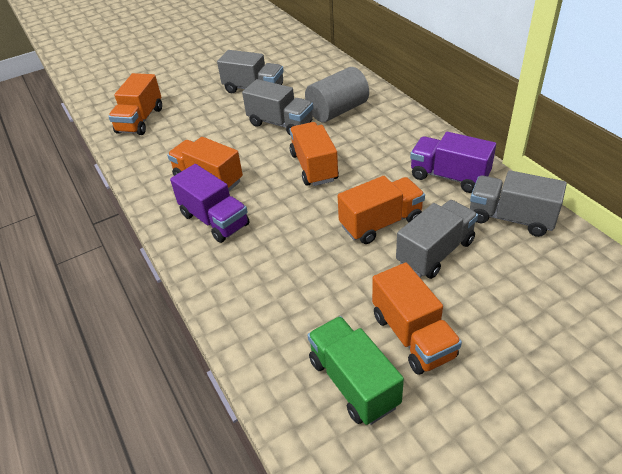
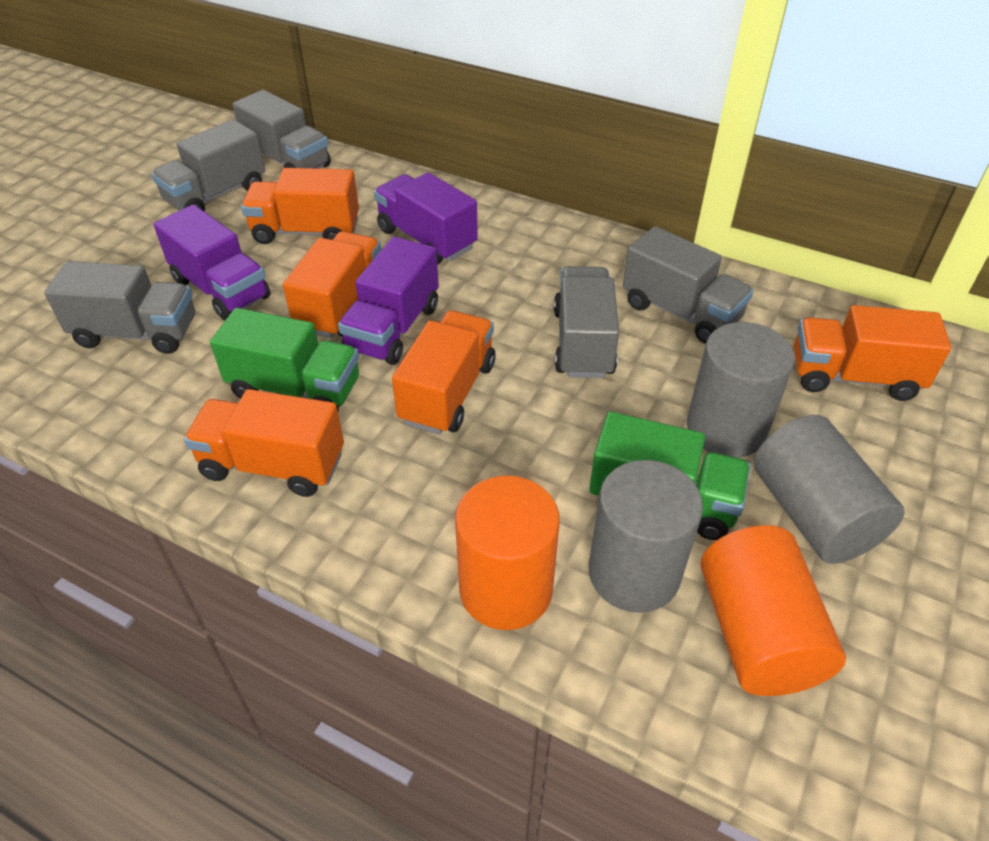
green truck: [308,316,404,425] = 1 -> [210,308,359,410] [589,411,750,540] = 2
grey cylinder: [305,67,369,122] = 1 -> [589,460,703,613] [687,322,795,458] [754,415,905,564] = 3
grey truck: [217,50,284,93] [242,79,313,136] [396,200,478,279] [470,170,567,237] = 4 -> [44,261,195,354] [151,119,265,211] [232,90,331,169] [554,266,619,378] [623,226,754,344] = 5
orange cylinder: none = 0 -> [455,476,560,630] [701,525,846,696] = 2
purple truck: [170,164,250,243] [410,132,496,193] = 2 -> [153,205,271,320] [338,237,439,365] [374,172,478,264] = 3

